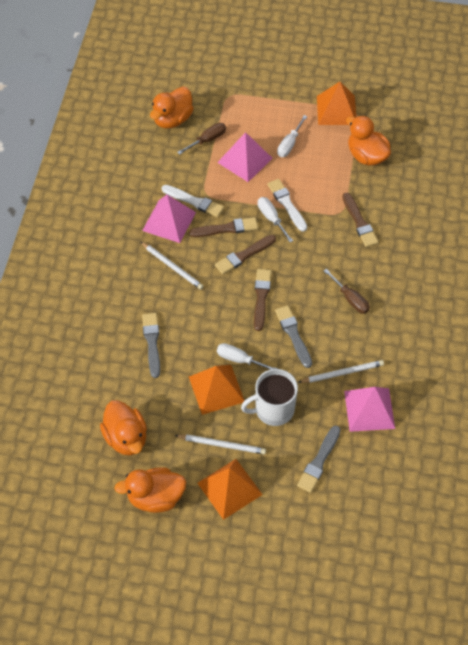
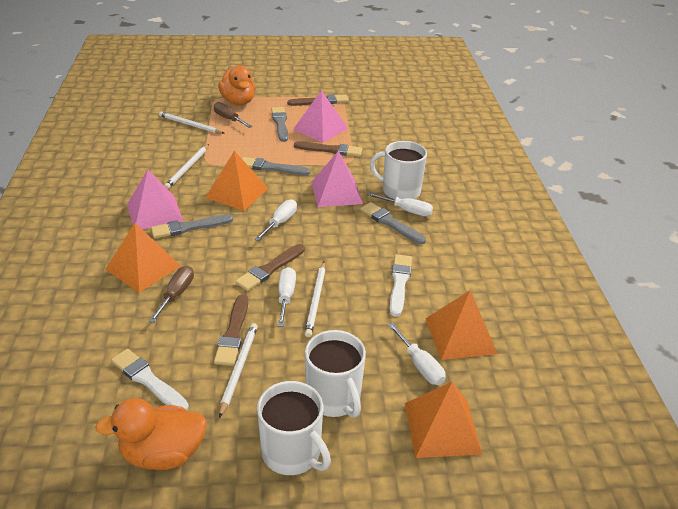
grey brush: [142,313,160,378] [275,305,312,368] [297,425,341,493] = 3 -> [151,214,233,239] [242,157,310,175] [271,107,288,142] [360,202,426,244] = 4
orange duck: [100,400,147,456] [114,467,186,513] [150,87,194,128] [346,115,391,165] = 4 -> [95,398,207,470] [218,66,255,105] = 2
orange pyramid: [189,365,245,415] [197,459,263,520] [317,82,356,125] = 3 -> [105,223,181,293] [205,151,268,211] [405,382,483,458] [425,291,498,360] = 4
white mug: [241,369,298,426] = 1 -> [257,381,331,475] [305,330,366,418] [370,141,427,200] = 3
white pencil: [141,242,204,290] [175,434,266,454] [298,360,384,383] = 3 -> [159,112,224,134] [164,144,209,189] [219,323,258,418] [305,262,325,337] = 4
white screwdriver: [217,343,277,369] [258,197,293,242] [277,115,307,157] = 3 -> [254,199,297,241] [278,267,296,327] [367,193,433,216] [388,323,446,385] = 4

